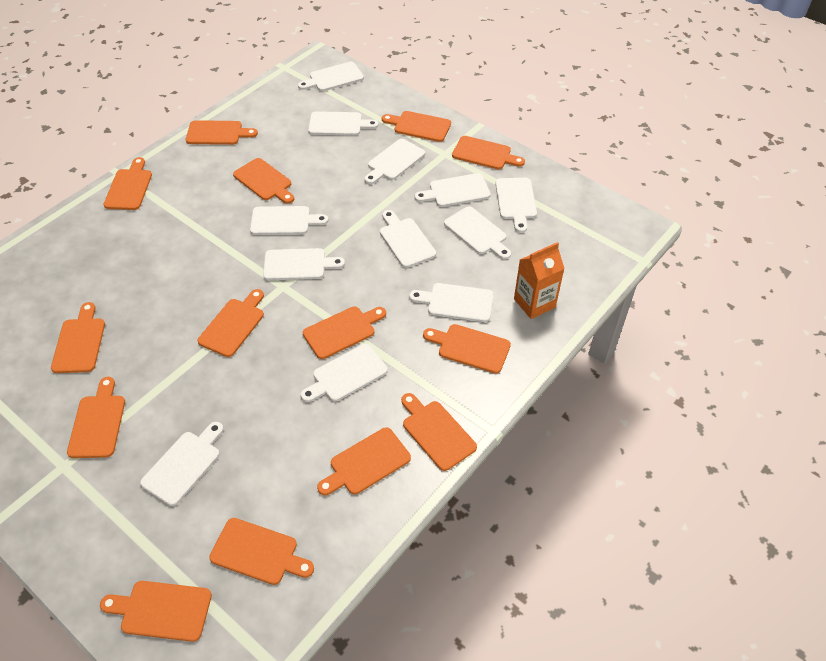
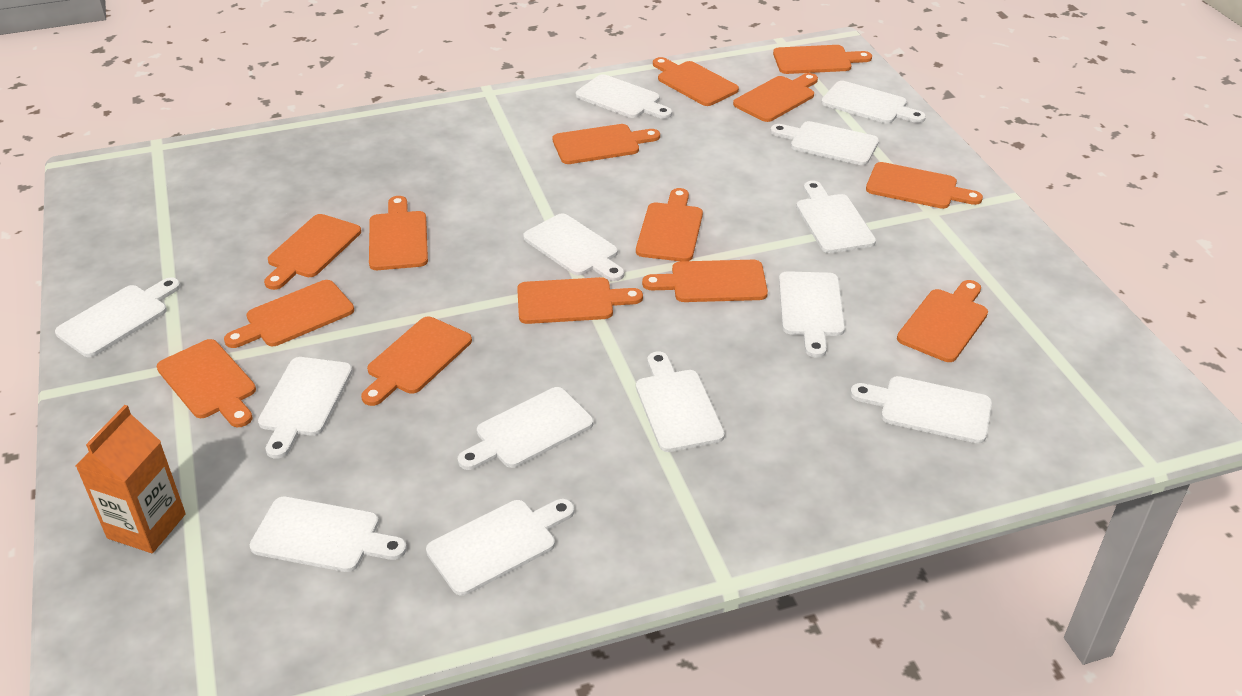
white cutting board: [140,422,224,506] [250,206,329,235] [263,248,345,280] [298,62,364,91] [301,344,388,402] [308,111,378,136] [364,139,425,184] [380,210,436,268] [409,283,494,322] [415,173,491,207] [444,206,511,259] [495,178,537,233] = 12 -> [55,277,181,357] [250,496,407,572] [258,357,352,459] [426,499,574,596] [458,387,593,470] [523,213,624,281] [576,74,672,119] [636,351,725,452] [770,121,879,165] [779,271,845,358] [796,181,876,253] [821,81,926,123] [850,376,992,443] = 13

